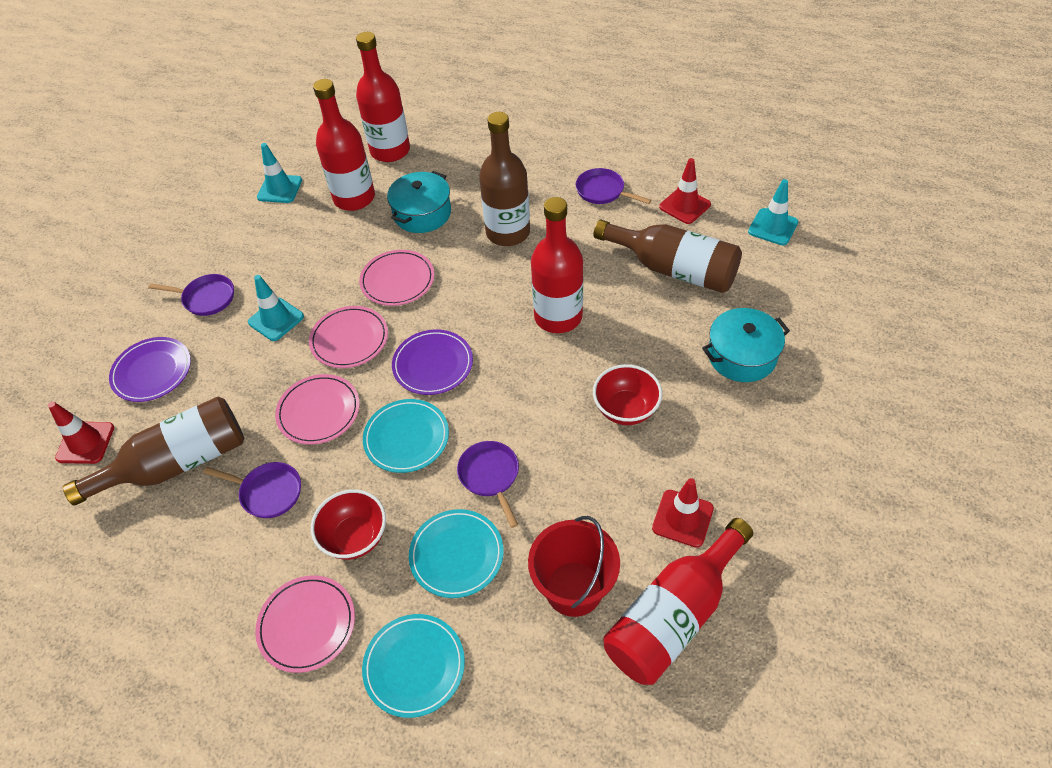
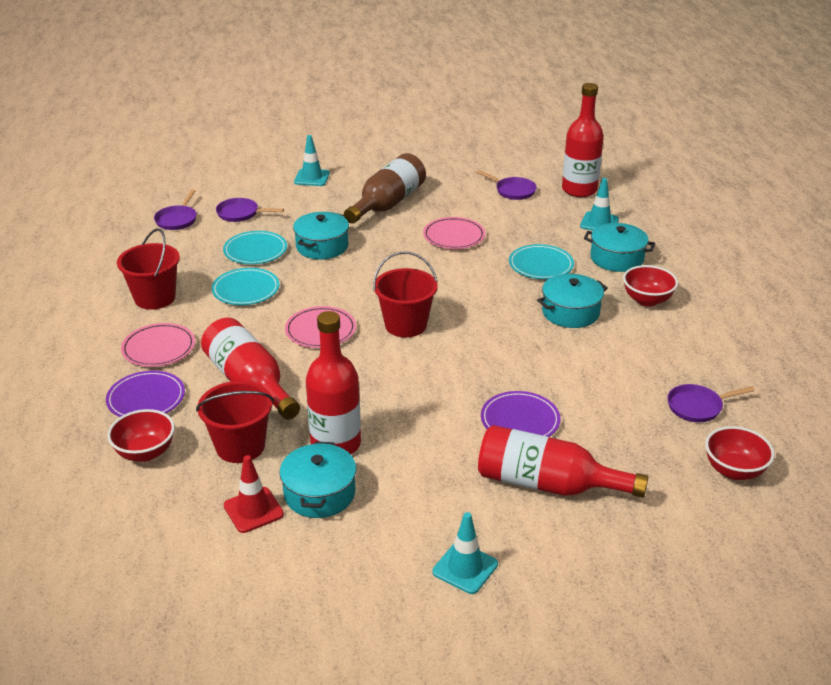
brown bottle: [63,397,244,506] [479,112,530,246] [594,220,742,293] = 3 -> [344,153,426,224] = 1
pink plate: [255,576,355,673] [275,374,360,445] [309,306,388,368] [359,250,434,306] = 4 -> [121,323,195,367] [285,306,356,348] [423,217,485,249] = 3
red bowl: [311,489,386,560] [593,364,662,425] = 2 -> [107,409,175,462] [623,265,678,306] [705,426,775,480] = 3
red bucket: [528,516,620,617] = 1 -> [117,228,180,310] [196,381,274,463] [373,252,438,338] = 3
red traffic cone: [48,402,114,464] [652,478,714,548] [659,158,711,224] = 3 -> [223,455,284,533] = 1
turquoise pot: [387,171,451,233] [702,308,790,382] = 2 -> [279,441,356,518] [293,212,349,260] [537,274,608,328] [584,223,655,272] = 4

